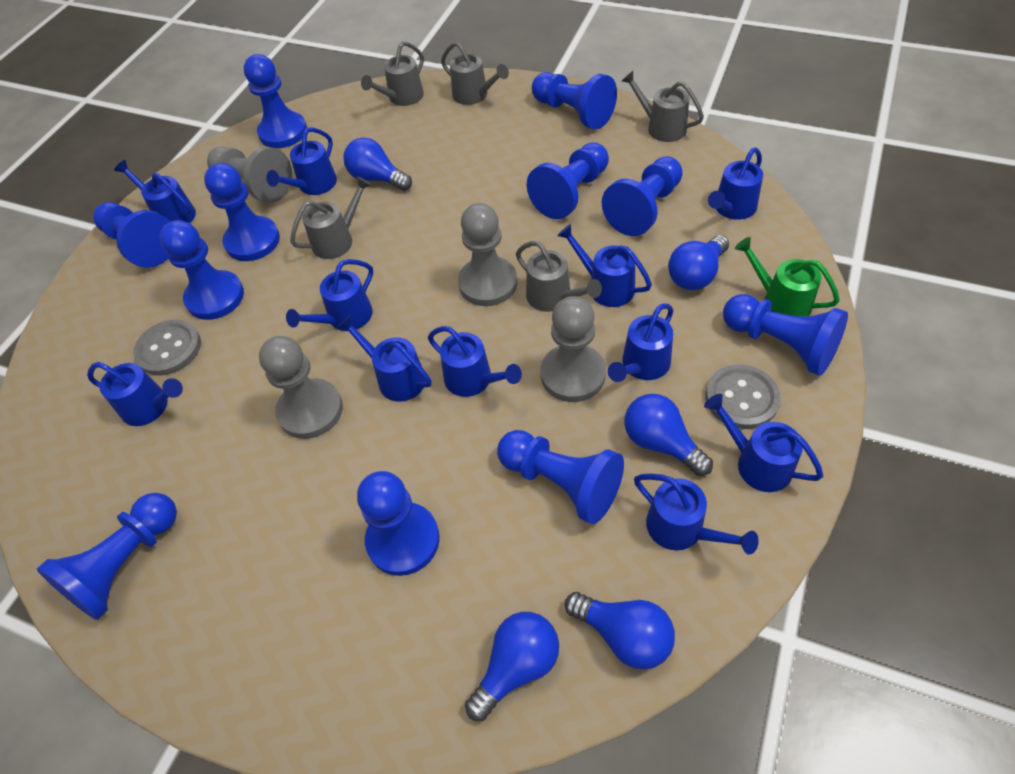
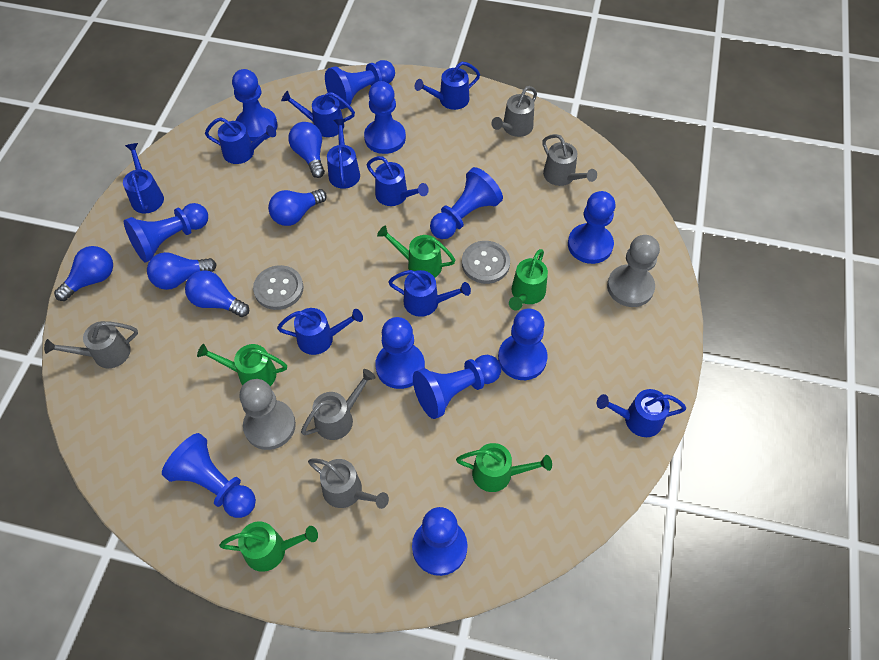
blue watering can: [87,362,183,426] [114,160,196,223] [266,127,337,195] [286,259,373,331] [337,315,432,401] [428,326,522,397] [557,224,652,307] [608,303,673,382] [634,474,759,555] [704,394,823,492] [708,147,763,220] = 11 -> [123,143,164,214] [205,117,276,164] [277,308,363,355] [281,91,355,137] [327,119,360,189] [367,156,429,206] [388,270,471,317] [415,62,480,110] [597,389,686,437] = 9
green watering can: [735,237,840,317] = 1 -> [197,344,287,386] [219,521,318,572] [377,225,455,278] [456,443,552,492] [509,249,548,311] = 5
grey pawn: [207,147,292,203] [259,336,343,439] [458,203,517,306] [540,296,606,402] = 4 -> [239,379,296,450] [607,235,660,307] = 2

